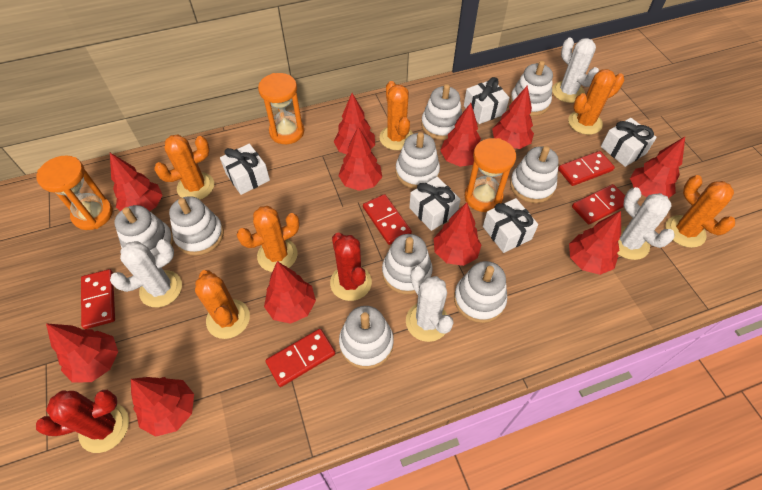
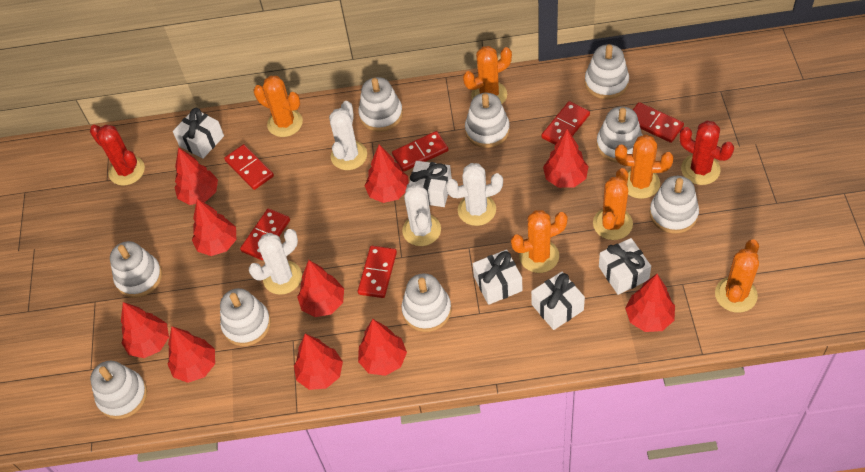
orange hourglass: [37,156,113,230] [258,73,304,144] [464,138,516,212] = 3 -> none = 0
red domino: [81,269,115,329] [266,329,336,387] [363,194,412,245] [558,151,615,186] [572,184,625,224] = 5 -> [224,144,274,190] [240,209,290,260] [358,246,397,298] [392,131,448,172] [541,101,590,145] [633,102,684,143] = 6
red tree: [46,323,118,383] [110,153,162,211] [131,377,194,437] [264,261,316,324] [334,93,375,155] [338,127,382,191] [434,202,481,266] [440,103,481,167] [492,85,534,149] [569,211,621,275] [630,137,685,198] = 11 -> [121,302,169,358] [167,326,215,383] [174,147,218,205] [192,199,236,256] [294,334,343,390] [297,260,344,317] [358,319,407,376] [365,145,408,203] [543,129,589,188] [625,274,675,332] = 10

